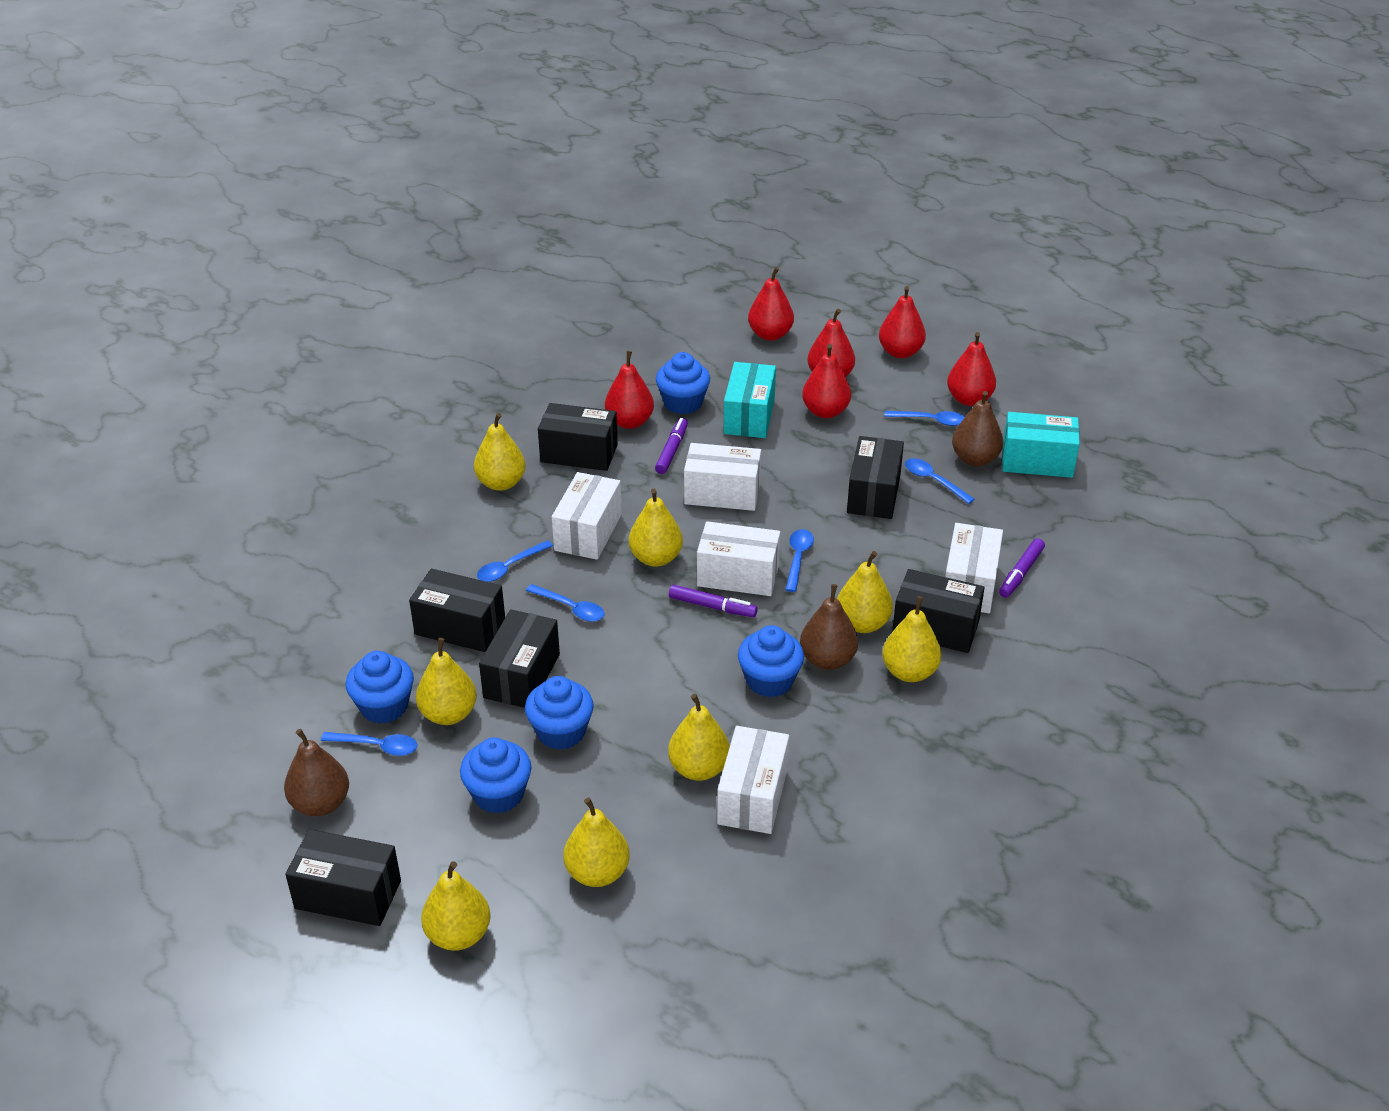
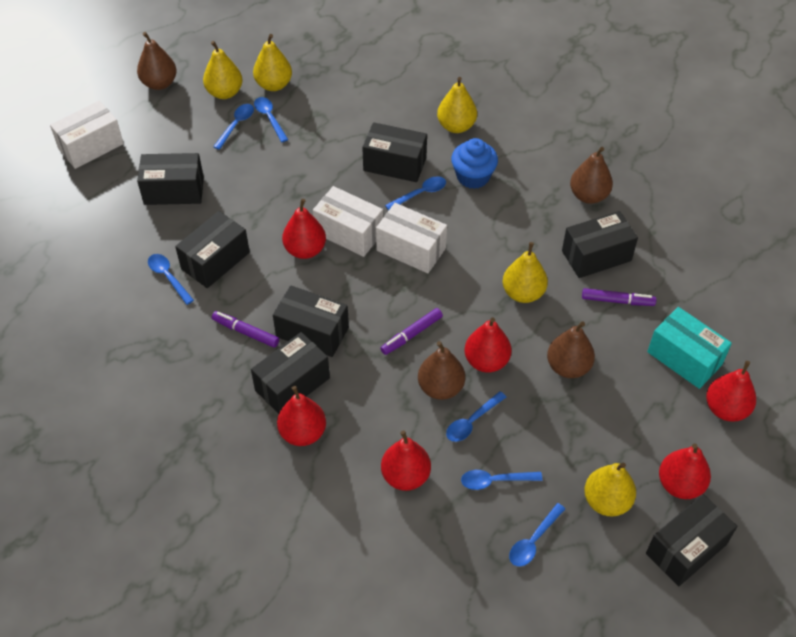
black box: [285,829,401,926] [409,569,505,652] [479,609,560,708] [538,403,618,471] [847,436,904,519] [892,569,985,653] = 6 -> [137,153,204,205] [175,211,250,288] [251,332,330,414] [273,285,349,357] [362,122,427,182] [562,211,638,278] [646,494,737,586] = 7
blue cupcake: [346,651,414,724] [460,737,531,814] [525,676,594,750] [656,352,710,414] [738,625,804,698] = 5 -> [451,138,498,189] = 1
blue spoon: [321,732,418,756] [477,540,553,582] [526,584,604,622] [785,529,814,592] [884,411,965,426] [905,458,975,504] = 6 -> [148,254,194,305] [213,104,254,150] [254,97,288,142] [385,176,446,210] [446,391,506,442] [461,470,542,490] [509,503,565,567] = 7
brown pear: [284,729,349,816] [800,584,858,670] [952,391,1003,466] = 3 -> [137,32,177,90] [418,341,465,400] [547,322,595,378] [570,147,613,204] = 4
turquoise box: [723,362,776,438] [1002,412,1080,478] = 2 -> [647,307,732,389] = 1
white box: [552,472,622,560] [684,443,761,511] [697,521,780,596] [717,726,789,834] [945,523,1003,613] = 5 -> [50,101,124,169] [313,186,383,257] [376,203,447,273] = 3
yellow pear: [416,638,477,725] [421,861,491,951] [474,413,526,491] [563,798,630,887] [629,489,683,567] [668,694,730,781] [837,551,893,633] [882,596,942,682] = 8 -> [203,41,243,99] [253,34,292,91] [437,77,477,133] [503,242,548,303] [584,463,636,517] = 5

